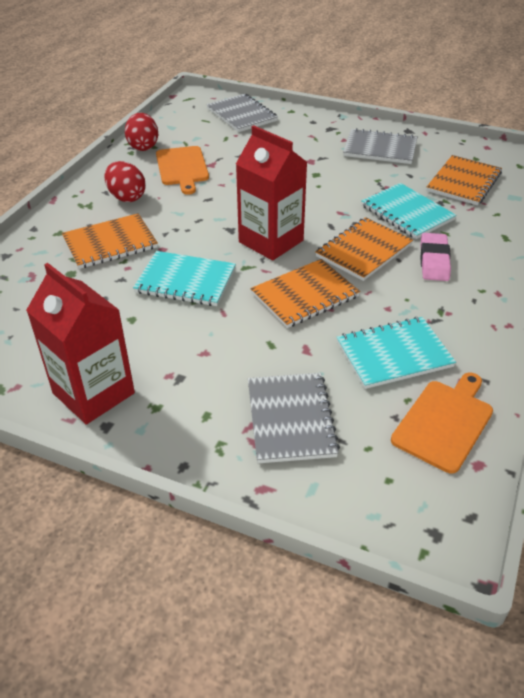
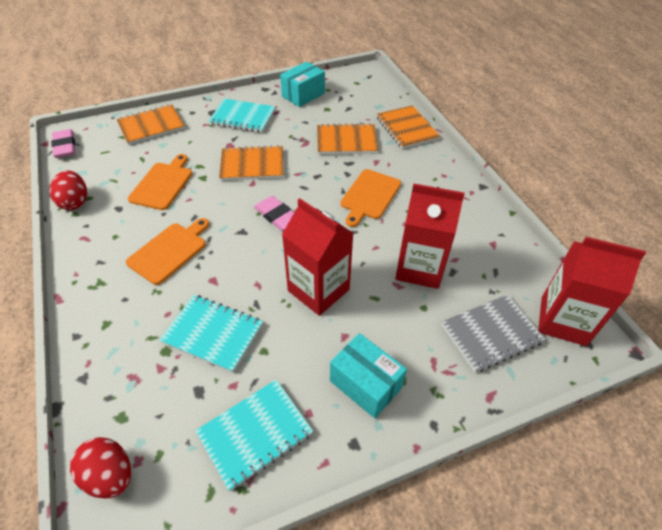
grey notebook: [206,94,278,132] [248,373,340,463] [343,128,417,164] = 3 -> [442,294,546,373] = 1
orange cutting board: [156,146,209,195] [391,373,493,473] = 2 -> [126,218,209,285] [128,154,192,210] [340,169,401,227] = 3
pink eraser: [420,233,451,281] = 1 -> [51,129,75,158] [254,196,294,231] = 2
red carton: [26,263,135,425] [236,125,308,261] = 2 -> [282,198,354,316] [395,184,465,289] [538,237,646,346] = 3
turquoise box: none = 0 -> [280,62,325,107] [330,333,407,418] = 2

